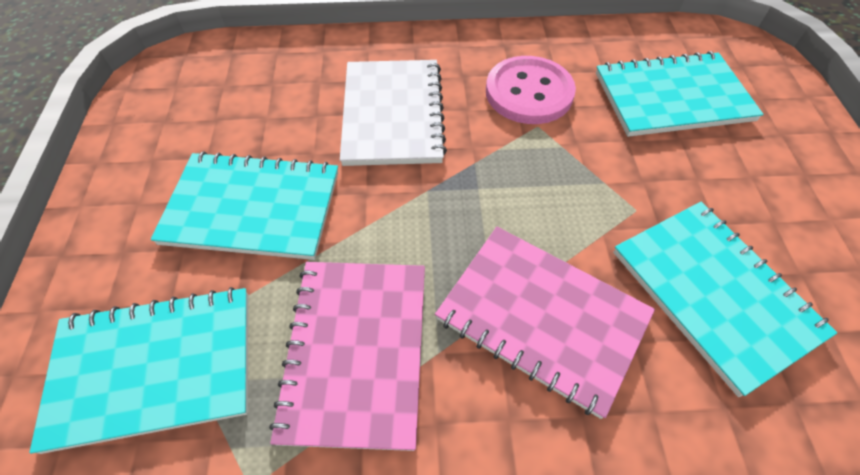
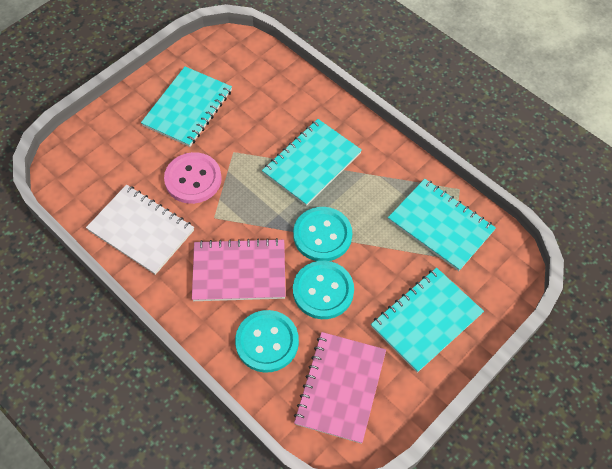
turquoise button: none = 0 -> [235,310,299,373] [293,207,352,261] [293,261,354,319] = 3

